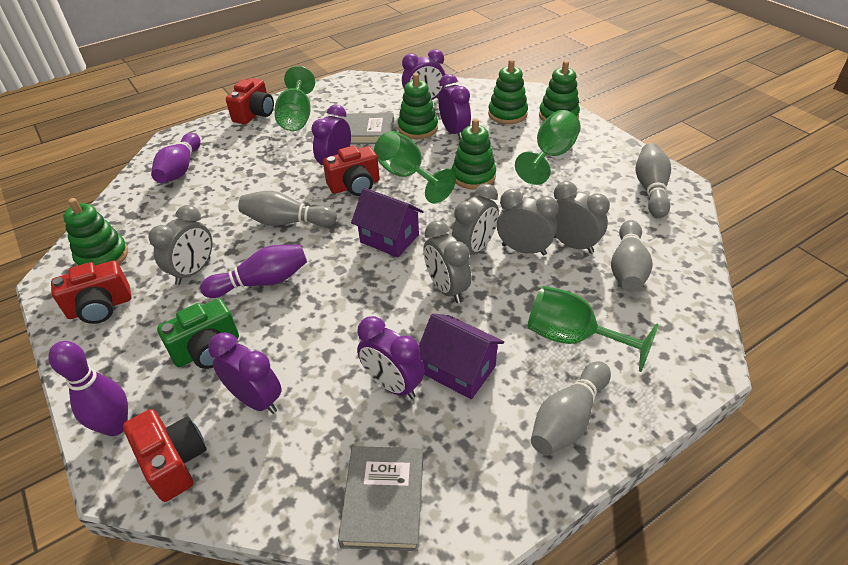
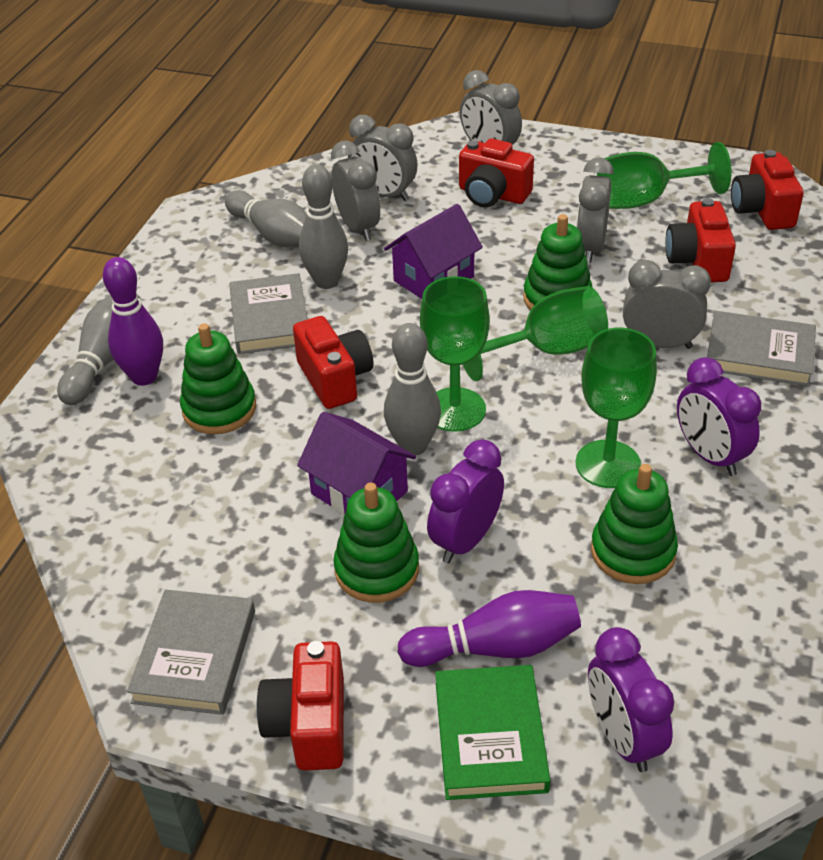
green book: none = 0 -> [435,665,550,800] = 1
green camera: [157,298,239,369] = 1 -> none = 0
green stacking toy: [63,198,128,266] [398,73,438,139] [452,118,496,189] [488,59,528,124] [539,61,580,122] = 5 -> [180,323,256,434] [333,483,419,603] [523,214,592,310] [591,464,678,584] = 4
grey book: [338,113,394,144] [338,446,423,551] = 2 -> [127,589,255,715] [229,273,308,354] [707,311,816,386] = 3
purple bowling pin: [48,341,128,436] [151,133,201,183] [200,245,307,298] = 3 -> [103,257,163,386] [397,590,581,667] = 2
purple clock: [209,332,282,414] [311,105,351,165] [357,316,425,399] [402,49,446,100] [438,74,471,140] = 5 -> [427,440,504,564] [588,627,674,772] [677,357,761,476] = 3
red camera: [51,261,132,324] [123,409,207,502] [226,78,274,124] [323,146,380,196] = 4 -> [256,641,344,771] [293,316,373,409] [459,138,534,207] [665,198,736,282] [731,150,804,230] = 5

